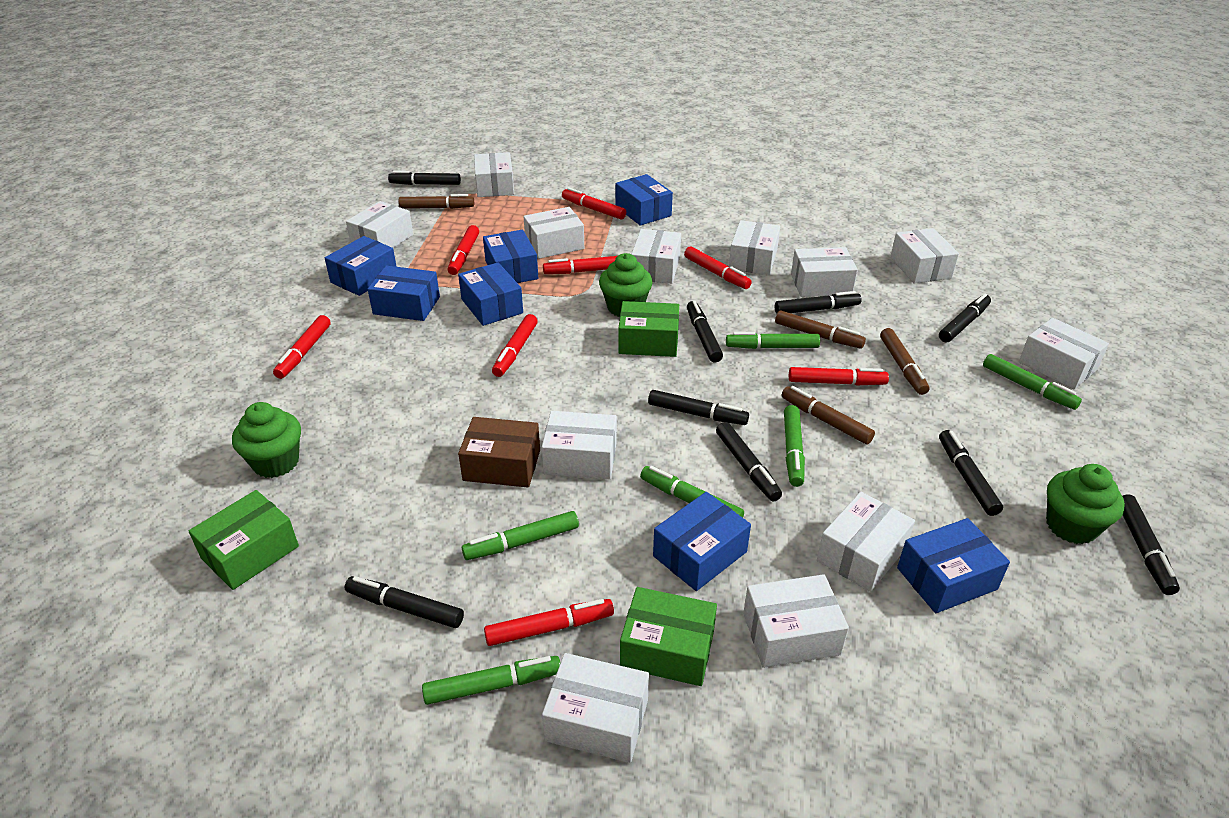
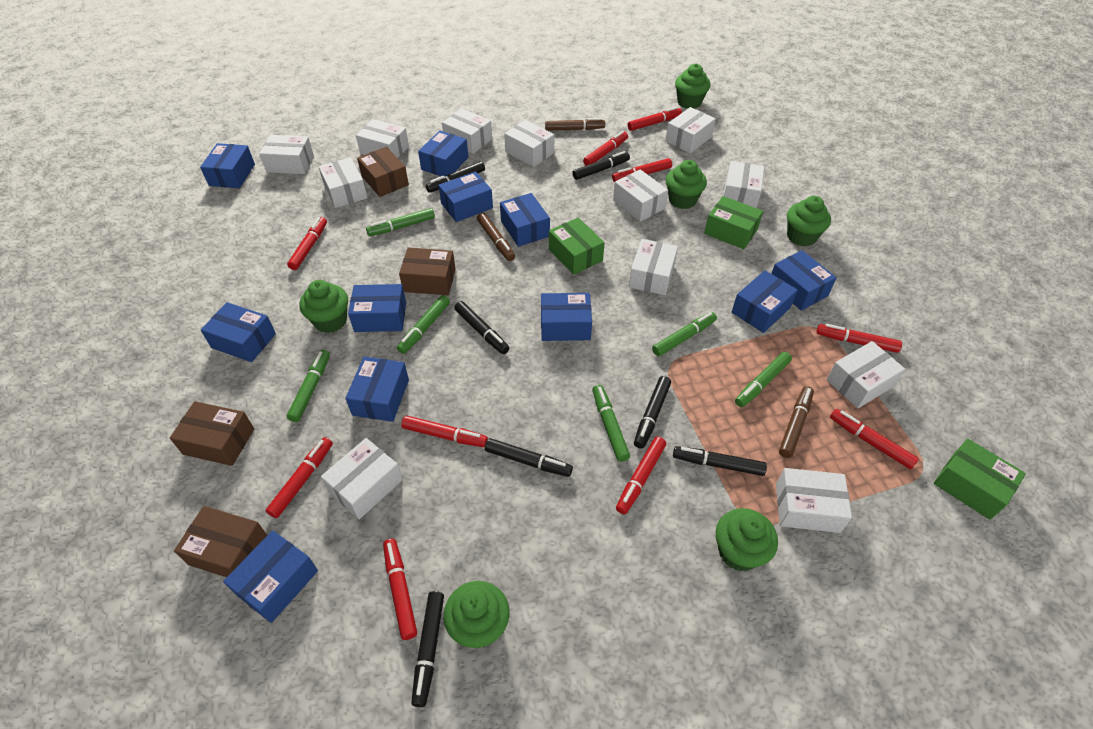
black marker: [345,576,464,628] [388,171,461,185] [648,390,749,425] [687,301,723,362] [716,422,782,502] [775,291,861,314] [939,293,991,342] [939,430,1003,516] [1122,494,1180,595] = 9 -> [412,591,444,707] [426,161,485,193] [454,301,509,354] [485,438,573,477] [572,151,630,180] [634,376,671,449] [673,446,767,476] = 7
blue box: [325,236,397,296] [368,265,440,321] [458,263,523,326] [483,230,538,283] [615,174,673,226] [653,492,751,591] [897,518,1010,613] = 7 -> [200,143,255,188] [201,302,276,362] [223,530,318,623] [345,357,409,422] [348,284,406,332] [418,131,469,176] [438,172,493,222] [500,193,550,247] [541,293,592,341] [732,270,798,333] [771,250,837,311] = 11
brown box: [458,417,540,488] = 1 -> [170,401,254,466] [174,506,267,577] [357,147,409,197] [399,247,456,295] = 4
brown marker: [398,194,474,209] [775,310,866,349] [782,386,875,444] [880,328,929,395] = 4 -> [477,212,515,261] [545,118,605,131] [779,386,814,458] = 3
green cupcake: [232,402,301,478] [599,253,653,317] [1046,464,1125,544] = 3 -> [299,280,348,333] [444,581,510,648] [666,160,707,209] [675,64,711,109] [716,508,778,571] [787,196,831,247] = 6
red marker: [273,315,331,379] [448,225,479,275] [484,599,614,646] [492,314,538,377] [543,256,617,274] [562,187,626,220] [684,246,752,289] [789,367,889,385] = 8 -> [266,437,333,518] [287,217,327,270] [383,539,417,640] [401,416,488,447] [583,131,628,166] [612,158,672,182] [616,437,666,514] [628,107,682,131] [817,324,902,353] [830,409,919,469] = 10

